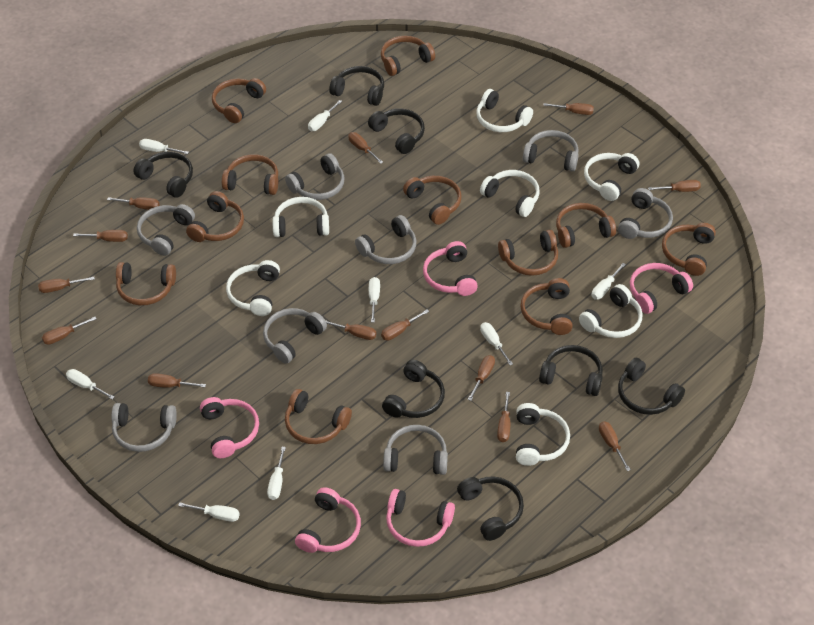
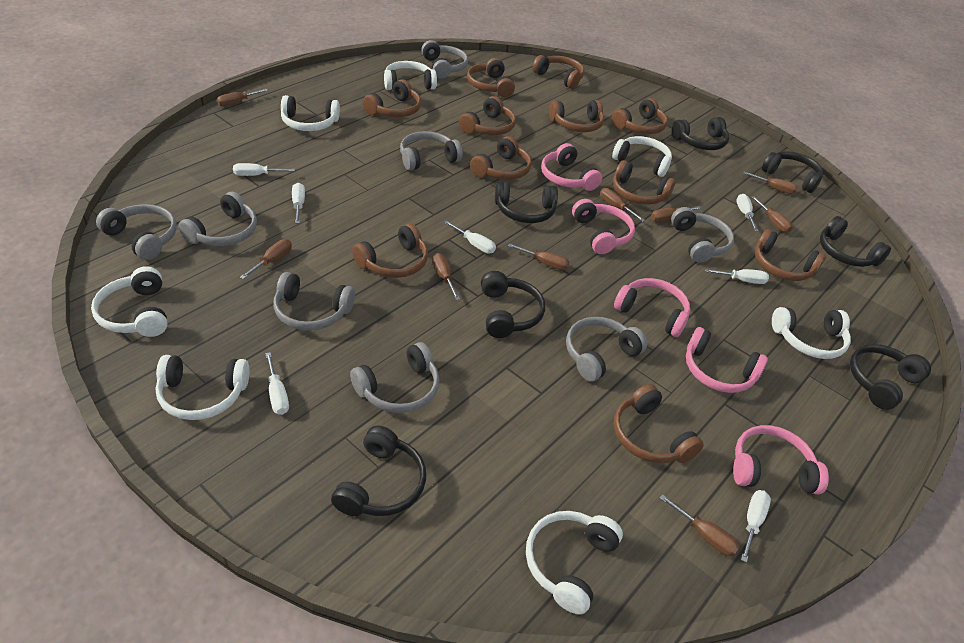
brown screwdriver: [38,277,95,293] [42,317,97,345] [73,230,128,242] [107,197,159,210] [148,373,206,388] [325,320,377,340] [348,132,383,164] [381,309,429,341] [468,355,495,401] [497,392,510,442] [543,103,594,115] [599,421,631,471] [648,180,701,192] = 13 -> [217,89,268,106] [240,239,292,279] [432,253,460,300] [508,243,569,270] [600,188,645,222] [651,206,701,222] [659,494,740,556] [743,172,798,194] [751,196,793,233] = 9
white screwdriver: [66,369,114,399] [139,139,189,154] [178,502,240,522] [267,447,286,500] [308,100,342,131] [369,277,380,322] [480,322,513,365] [591,263,626,300] = 8 -> [233,163,295,176] [265,352,289,415] [292,183,305,223] [444,220,496,253] [705,269,769,284] [736,194,758,231] [741,490,771,563] = 7

